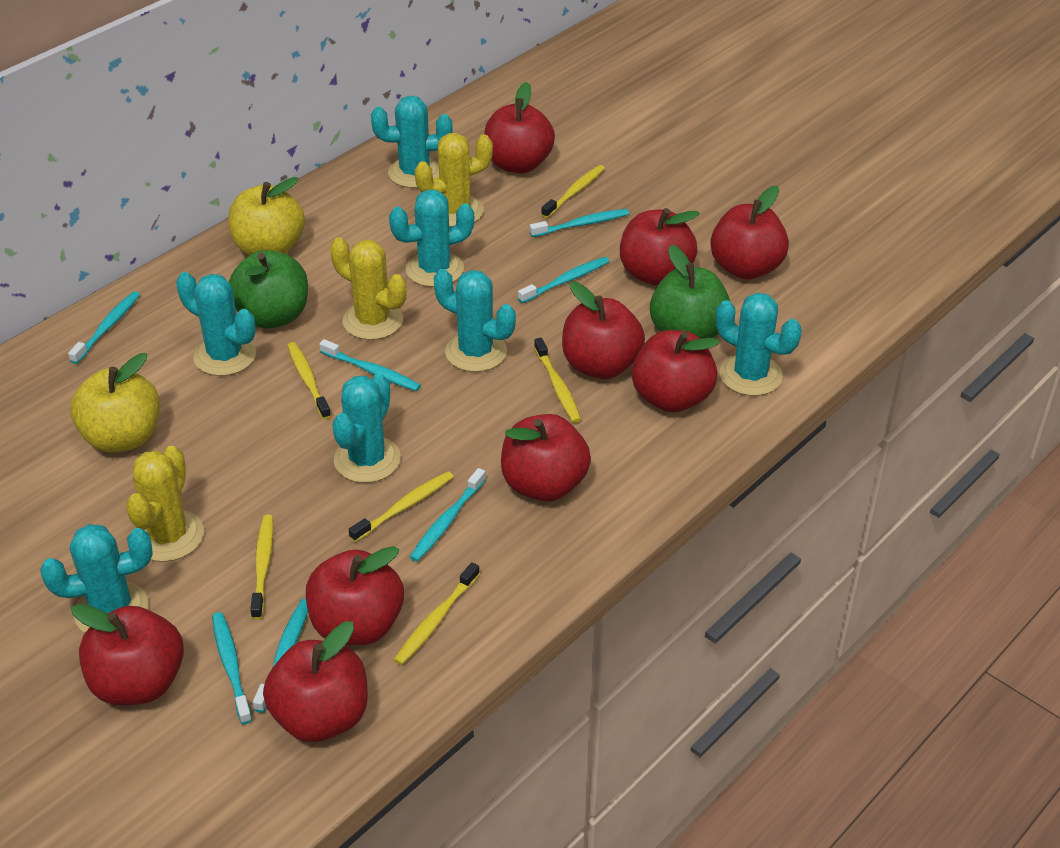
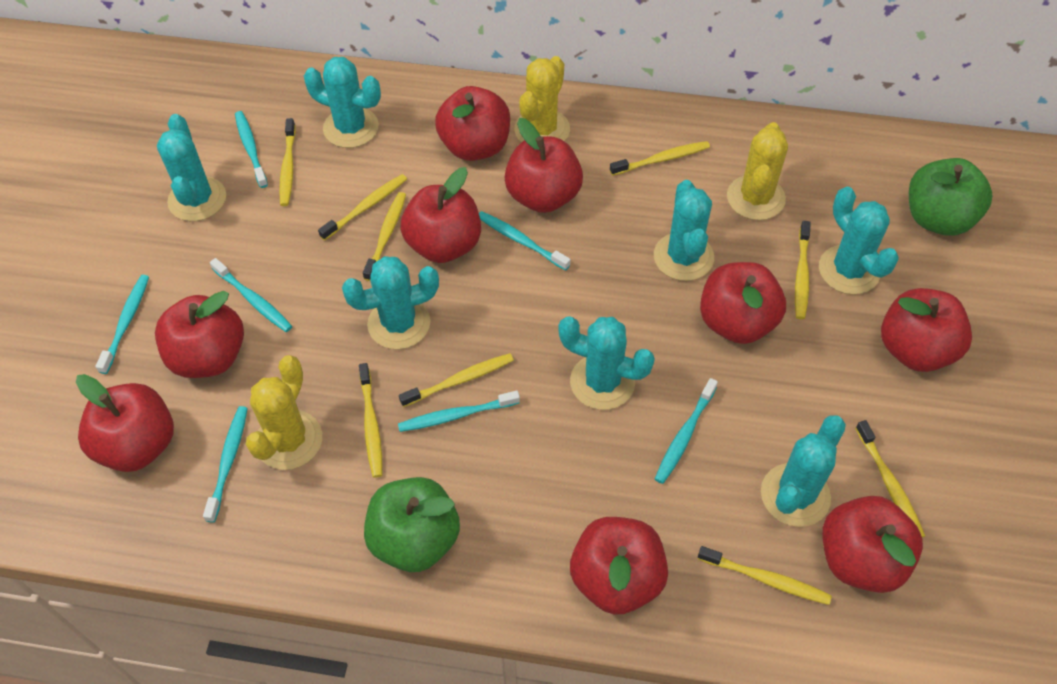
yellow apple: [70,353,160,453] [228,177,305,255] = 2 -> none = 0
yellow toothbrush: [250,515,273,620] [287,342,331,419] [349,471,454,542] [394,562,480,665] [534,338,581,423] [541,165,605,218] = 6 -> [279,118,296,206] [318,174,407,241] [359,363,382,478] [363,192,406,281] [399,353,514,407] [610,141,710,176] [698,546,832,605] [795,221,811,320] [855,420,925,538] = 9

